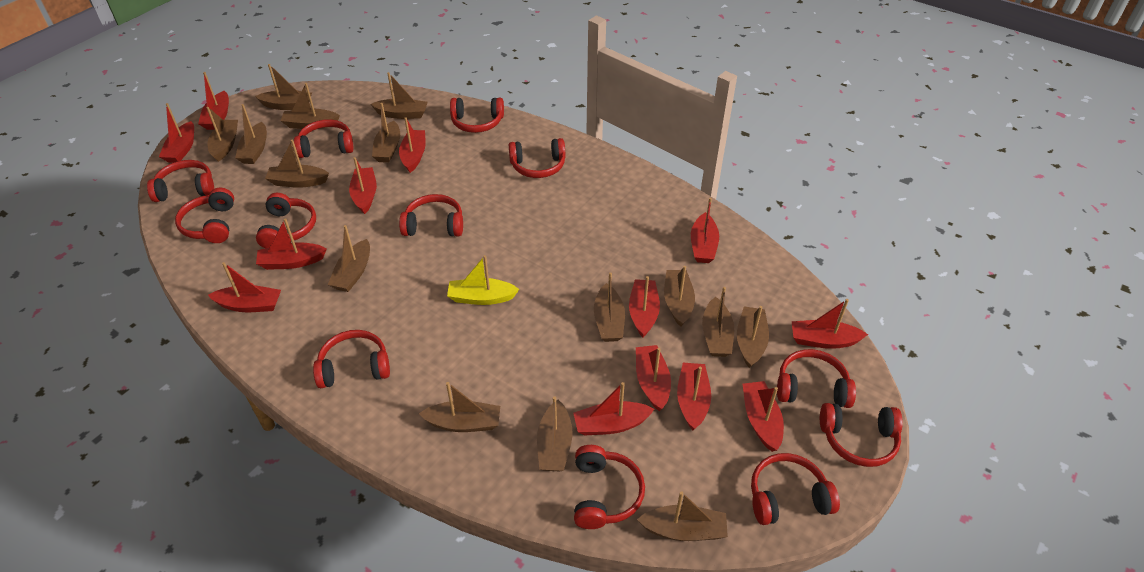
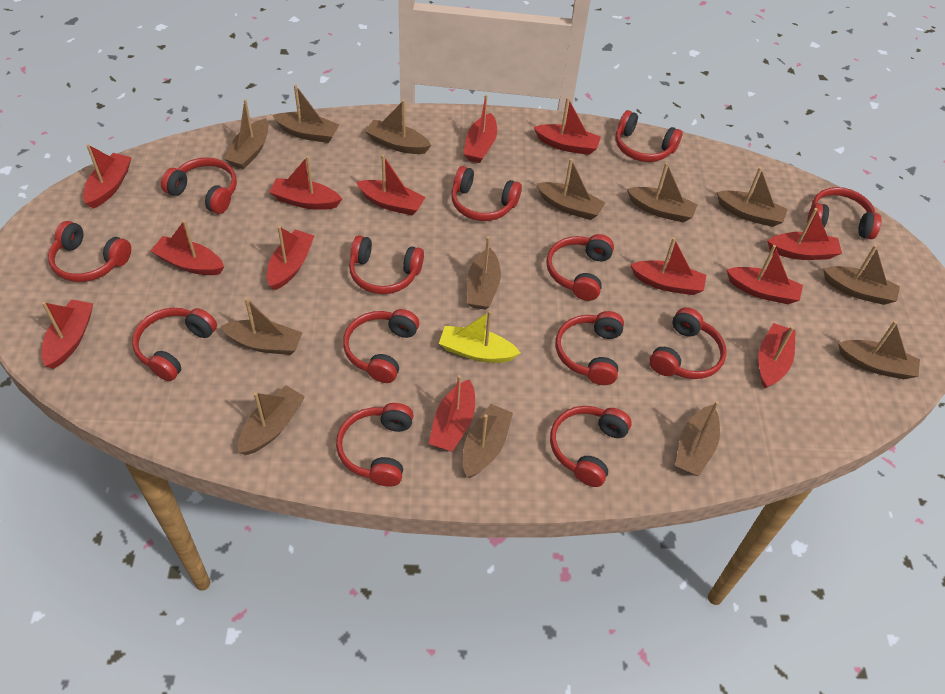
brown boat: [206,107,238,162] [235,104,267,164] [255,64,312,110] [265,140,329,188] [281,83,340,129] [328,225,370,292] [371,72,428,119] [372,103,400,163] [419,382,500,432] [537,396,573,472] [594,272,625,342] [637,491,728,541] [664,266,695,327] [702,287,734,357] [737,306,769,368] = 15 -> [220,298,303,355] [224,99,269,169] [238,385,305,455] [273,84,340,143] [365,100,431,154] [463,404,513,478] [467,236,501,310] [537,158,606,220] [627,163,698,223] [675,401,720,476] [716,167,788,227] [823,245,900,305] [838,321,920,379] = 13
red headphones: [147,160,214,202] [175,188,234,243] [256,193,316,248] [294,119,354,158] [313,330,390,388] [399,194,463,236] [450,98,504,133] [509,138,565,178] [574,445,645,529] [751,453,840,525] [777,349,856,408] [820,403,903,467] = 12 -> [48,221,131,282] [132,308,217,381] [161,157,237,214] [336,403,414,487] [343,309,419,383] [349,235,424,294] [451,166,522,221] [546,234,614,301] [550,406,632,487] [556,311,624,385] [616,110,683,162] [649,307,727,379] [807,187,881,239] = 13

